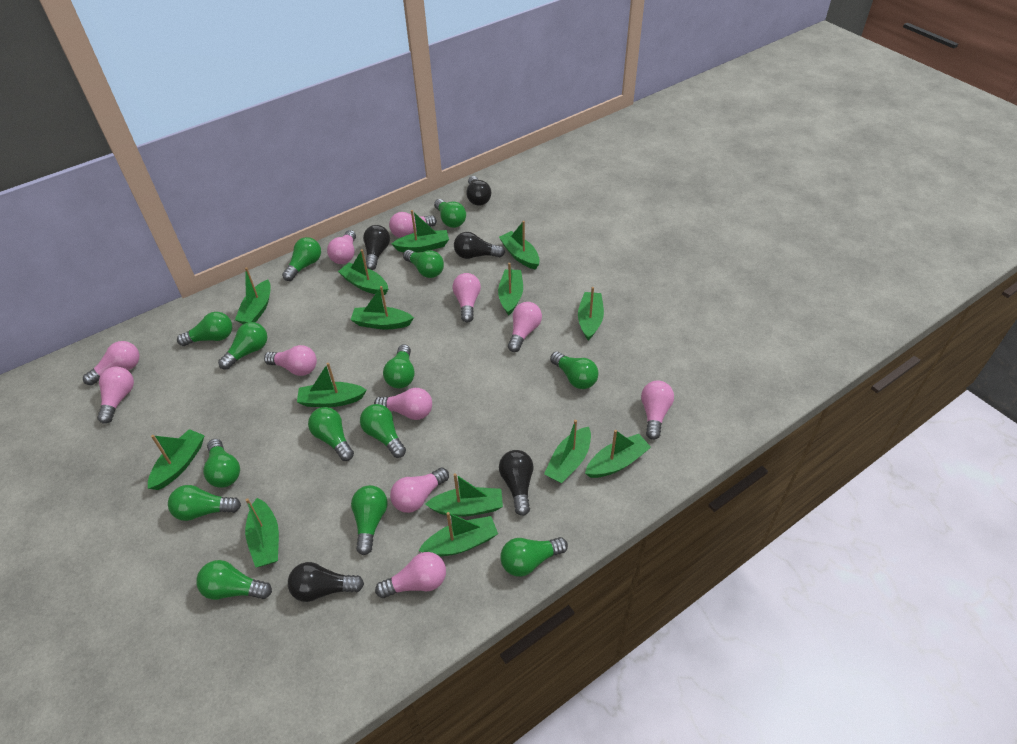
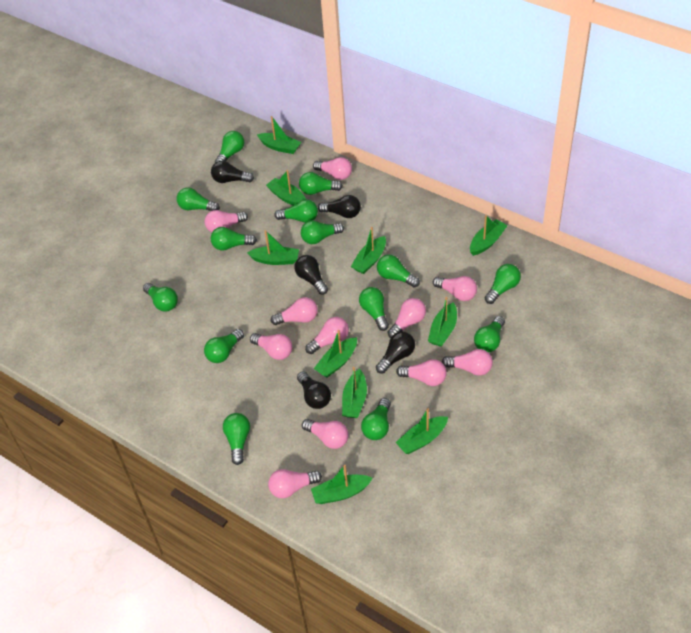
green boat: [148,429,205,490] [235,267,271,324] [245,498,279,568] [297,363,367,407] [338,249,388,295] [351,286,414,329] [392,210,449,252] [418,512,498,556] [425,473,503,517] [498,263,523,315] [499,221,540,270] [544,420,591,484] [578,287,604,340] [585,430,651,478] = 14 -> [247,230,299,265] [257,116,301,154] [266,170,306,205] [311,465,373,504] [314,330,357,378] [342,367,367,418] [351,227,386,274] [395,408,448,454] [428,297,457,347] [470,215,508,256] = 10

